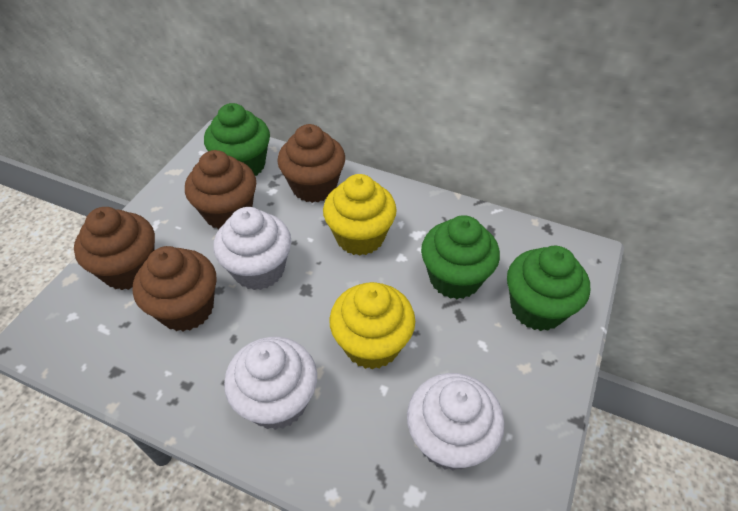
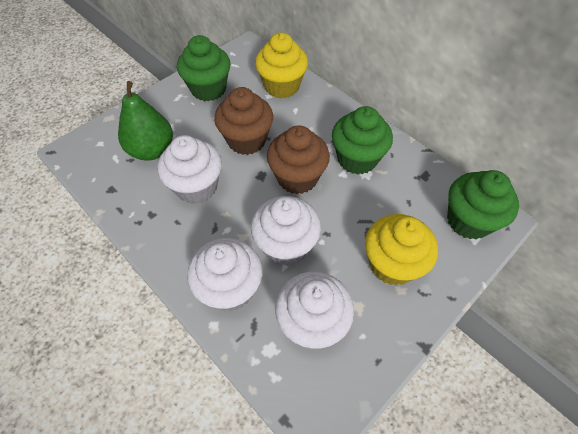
brown cupcake: [74,207,155,290] [133,246,217,331] [185,150,256,230] [277,124,345,203] = 4 -> [214,87,273,155] [267,125,330,194] = 2
green pear: none = 0 -> [118,81,173,160] = 1
white cupcake: [214,207,291,290] [224,337,317,430] [407,373,505,470] = 3 -> [157,135,222,204] [187,238,263,312] [251,196,321,266] [275,272,354,349] = 4

